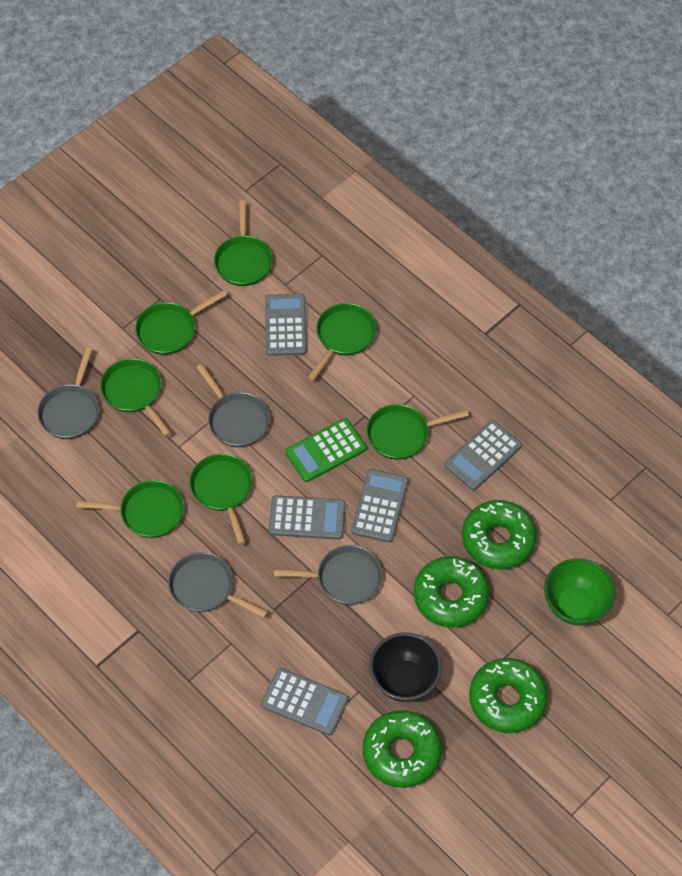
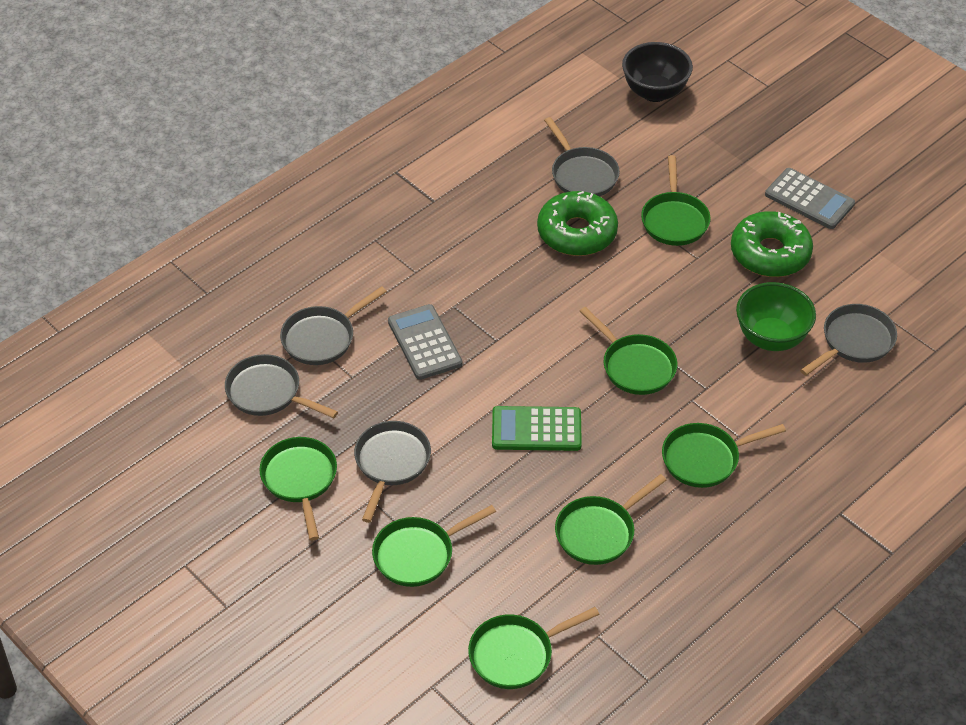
green donut: [363,710,442,788] [414,556,489,628] [462,500,537,570] [469,658,548,733] = 4 -> [537,191,618,256] [731,211,813,277] = 2
grey calculator: [261,668,348,736] [265,294,307,356] [269,495,346,540] [351,469,409,543] [444,420,522,491] = 5 -> [388,304,462,380] [765,168,855,229] = 2
grey pan: [37,348,99,439] [168,552,268,618] [196,364,270,447] [274,545,383,605] = 4 -> [225,354,338,418] [280,286,387,365] [354,421,431,523] [544,117,620,196] [800,304,897,376] = 5

